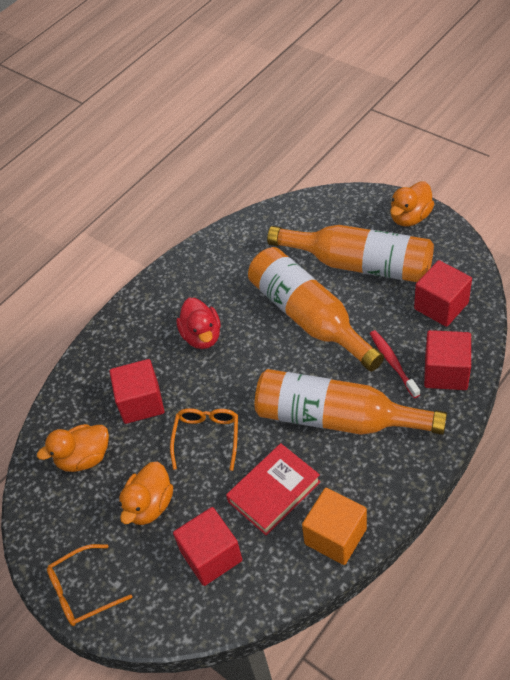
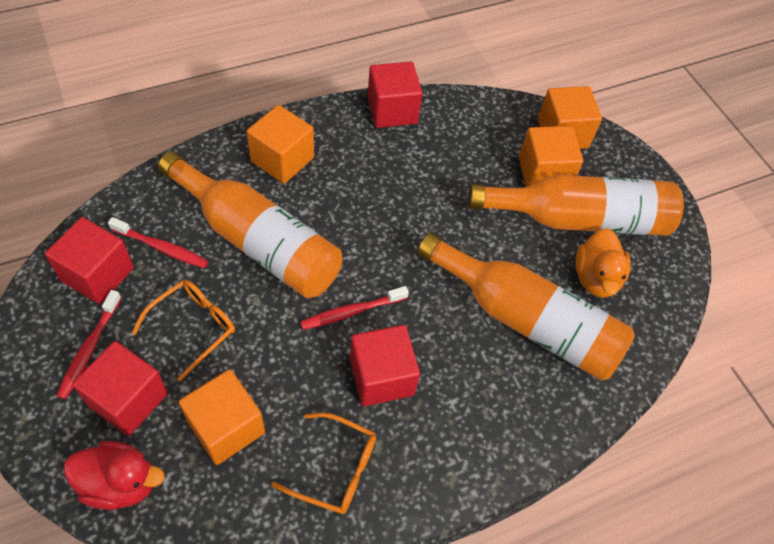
orange cube: [302,488,367,565] = 1 -> [179,369,265,465] [247,105,314,184] [519,126,583,187] [538,86,602,149] = 4
orange duck: [37,424,109,472] [119,462,173,525] [390,181,434,227] = 3 -> [575,228,631,298] = 1
red book: [226,443,321,536] = 1 -> none = 0
red toothbrush: [370,330,420,398] = 1 -> [56,290,121,399] [108,217,209,269] [300,286,409,330] = 3

